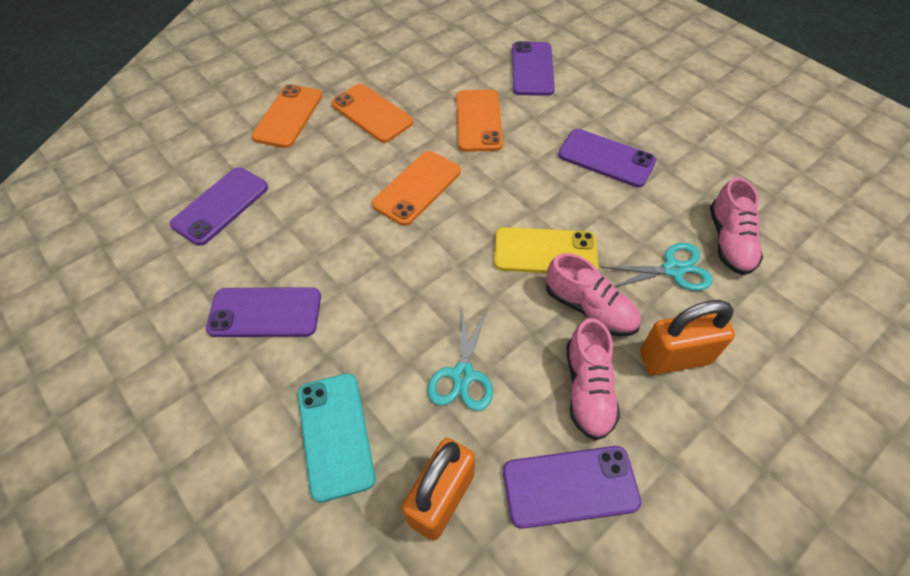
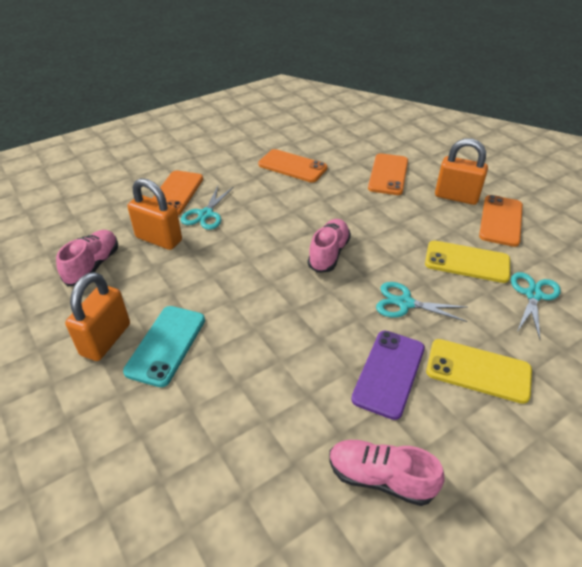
orange padlock: [402,438,475,541] [640,300,735,375] = 2 -> [65,272,130,361] [127,178,182,250] [435,139,488,205] = 3
purple phone: [170,167,268,246] [206,287,321,337] [503,446,641,529] [512,41,555,96] [558,129,657,187] = 5 -> [351,330,425,420] = 1
turquoise scissors: [427,308,493,411] [601,243,712,291] = 2 -> [181,186,233,230] [376,282,468,322] [511,272,561,339] = 3
yellow phone: [495,227,599,273] = 1 -> [425,241,510,283] [426,339,532,404] = 2

